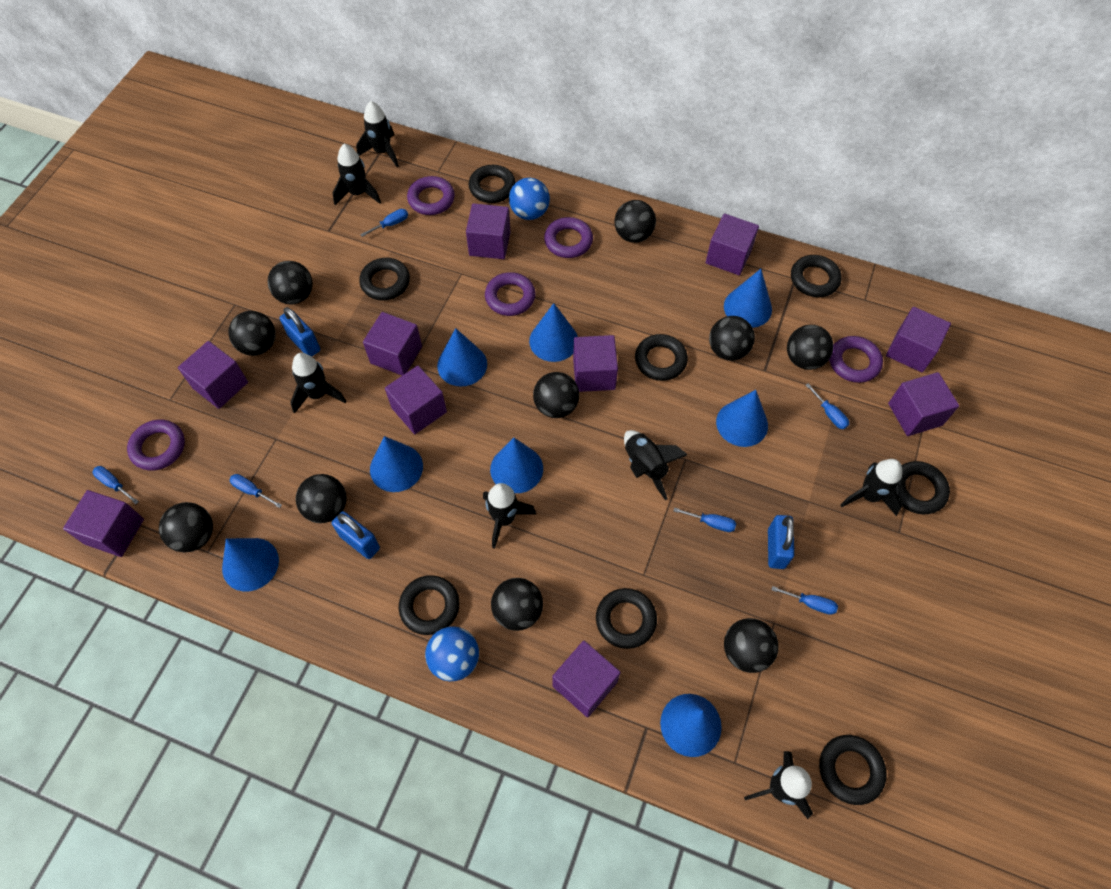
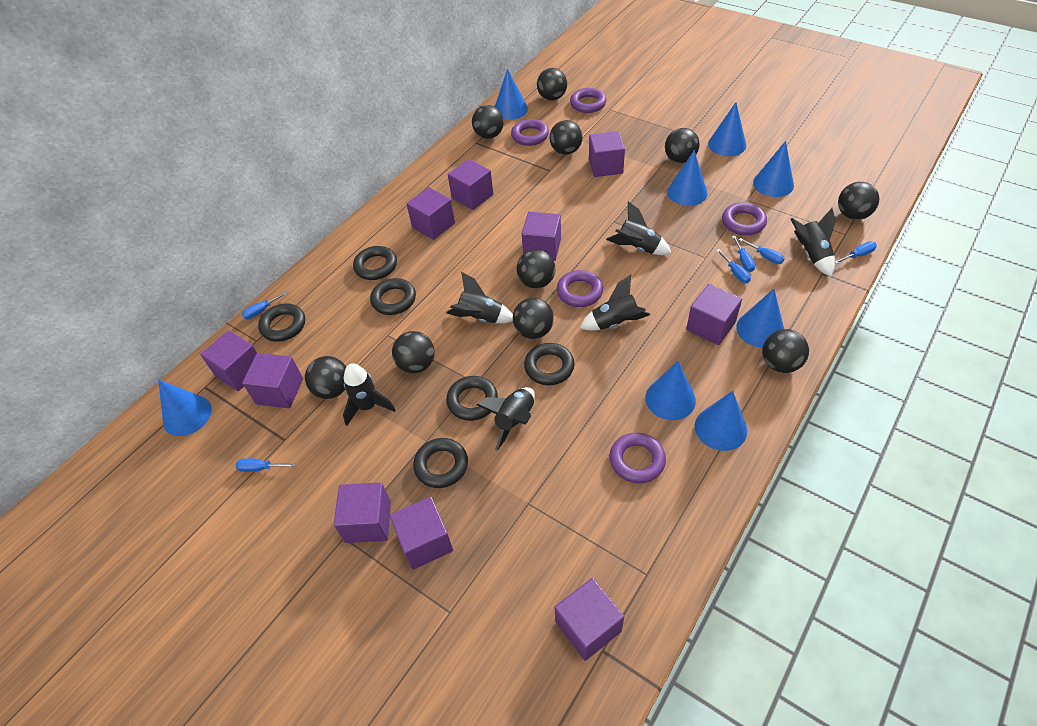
black ring: [359,258,410,301] [399,575,460,635] [469,165,516,203] [596,588,657,649] [635,334,688,381] [791,255,841,297] [819,735,887,805] [896,461,950,514] = 8 -> [258,303,305,342] [353,246,397,280] [370,278,416,315] [413,438,468,488] [446,376,498,421] [524,343,575,385] = 6
black rocket: [290,353,347,414] [333,144,381,205] [356,101,399,167] [483,483,536,549] [624,430,688,500] [744,751,813,819] [840,459,902,516] = 7 -> [343,363,395,426] [446,272,513,323] [477,387,535,451] [580,275,650,331] [606,201,672,255] [790,208,836,277] = 6
blue ball: [425,626,479,681] [509,178,550,220] = 2 -> none = 0
blue padlock: [279,307,320,357] [332,511,380,559] [768,515,794,569] = 3 -> none = 0

